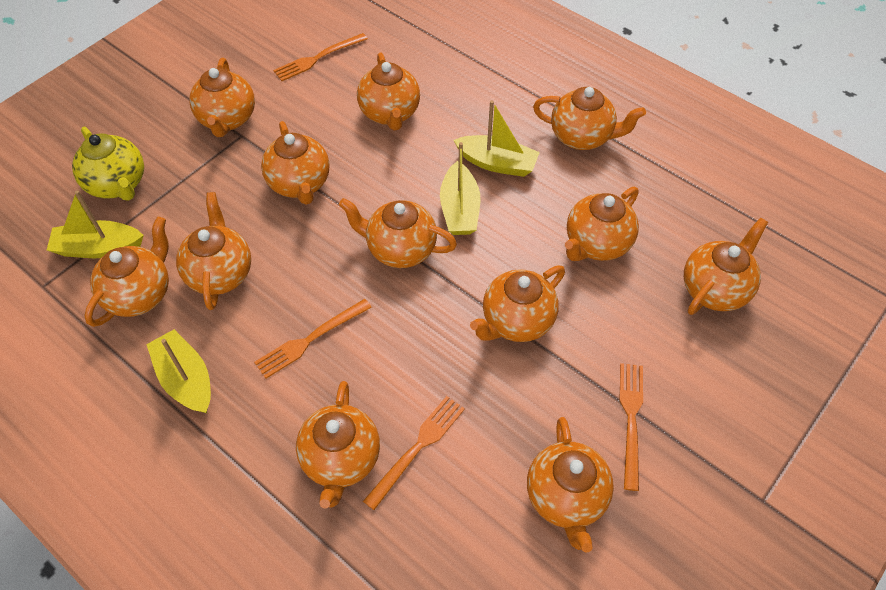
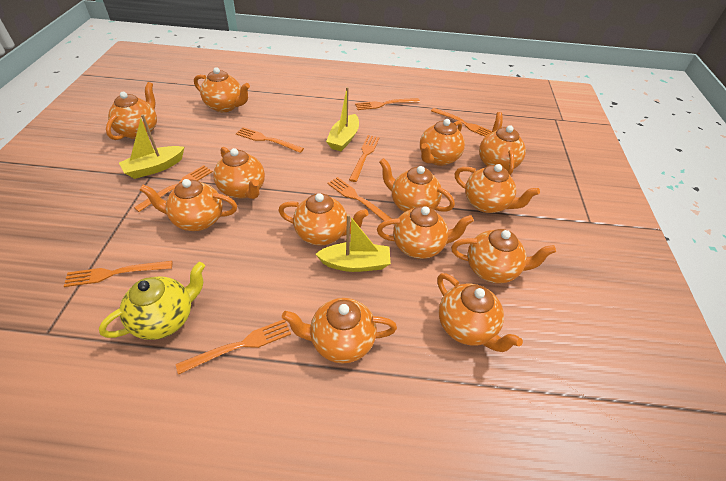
orange fork: [254,299,372,379] [273,33,368,81] [363,396,465,510] [620,363,643,491] = 4 -> [64,261,172,287] [134,165,213,212] [176,319,291,375] [236,127,304,153] [327,177,392,221] [349,135,380,182] [355,98,420,110] [431,108,492,137] = 8
orange teapot: [84,217,169,327] [176,192,251,310] [190,58,255,137] [261,121,330,205] [296,381,380,508] [339,198,457,268] [357,53,420,131] [470,265,565,342] [527,417,614,552] [533,87,646,150] [565,187,639,261] [684,218,768,315] = 12 -> [106,82,157,140] [140,179,237,231] [194,67,250,112] [213,147,265,199] [278,193,369,246] [282,298,397,363] [377,206,474,259] [379,158,455,212] [420,119,465,166] [437,273,523,352] [451,229,556,284] [455,164,540,213] [479,112,526,175] = 13
yellow boat: [47,190,144,258] [146,329,211,413] [440,142,480,235] [453,100,540,177] = 4 -> [119,114,184,179] [315,214,391,272] [326,87,359,151] = 3

